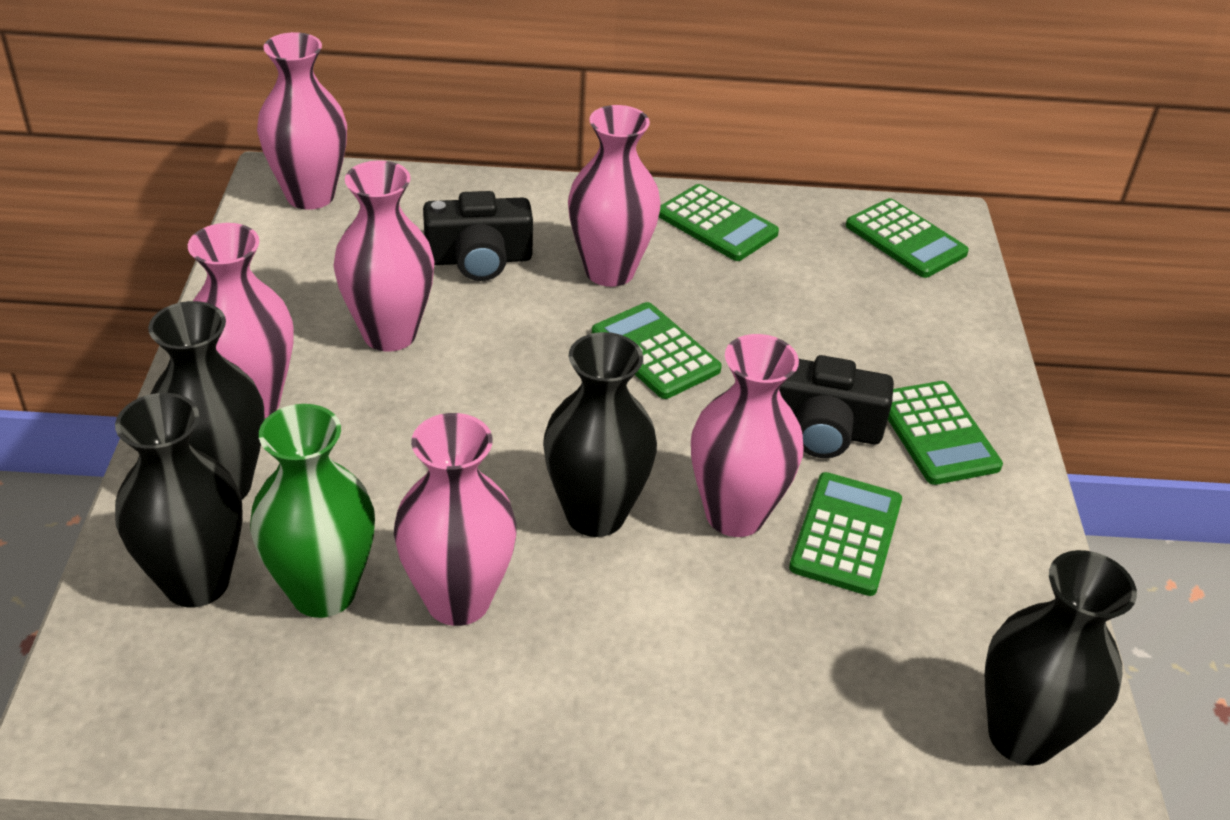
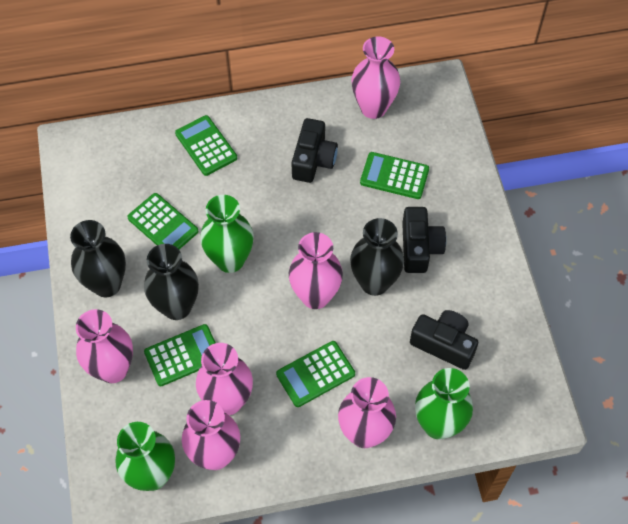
black camera: [423,191,533,281] [779,355,894,458] = 2 -> [292,118,338,183] [402,207,446,273] [410,310,478,370] = 3
black vase: [115,393,243,608] [148,301,264,499] [543,332,657,537] [985,550,1137,766] = 4 -> [70,220,126,297] [144,244,199,320] [350,218,404,296] = 3
green vase: [250,404,375,618] = 1 -> [115,422,175,491] [200,195,254,273] [415,368,473,440] = 3

